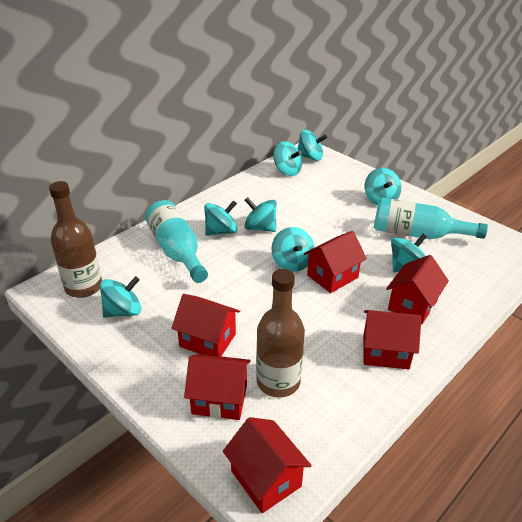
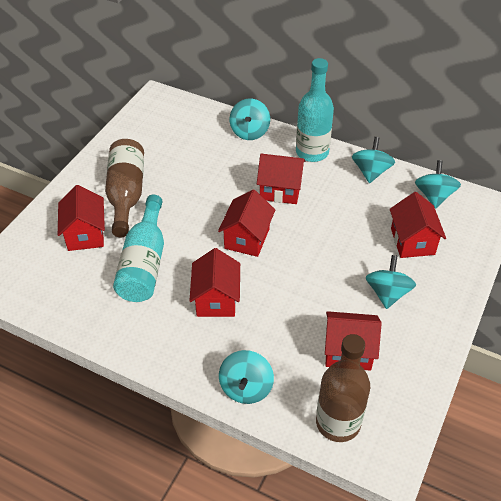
turquoise spinning top: [100,276,141,318] [204,200,237,236] [244,197,277,232] [271,227,314,272] [273,141,302,176] [298,130,327,161] [365,168,401,205] [391,234,427,273] = 8 -> [219,350,274,404] [230,99,270,140] [352,137,395,183] [366,255,416,309] [415,160,461,209] = 5

